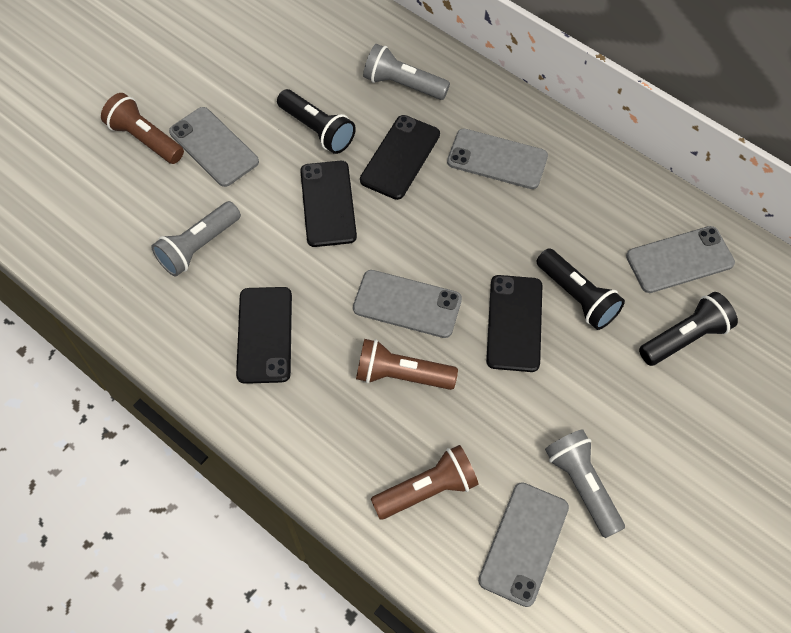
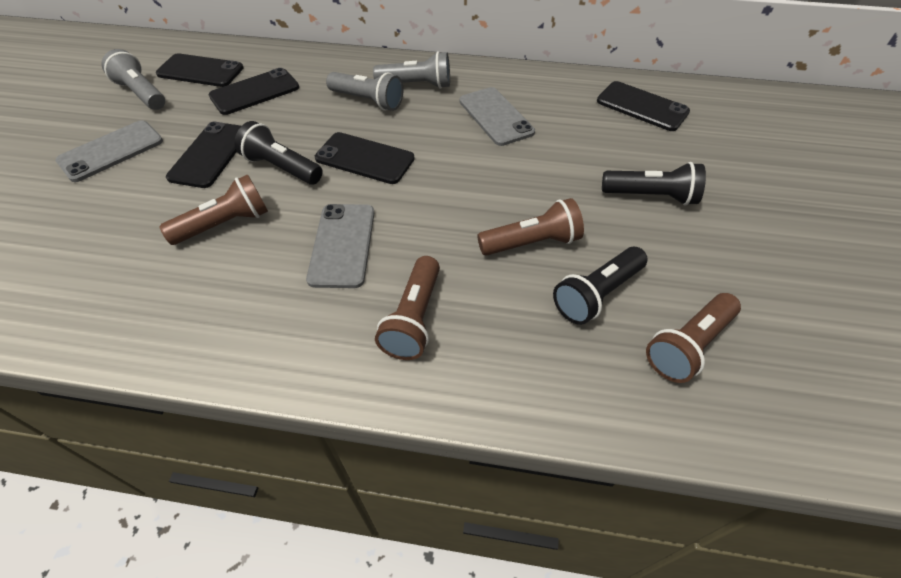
black phone: [236,287,292,384] [300,161,357,247] [360,115,440,200] [486,275,542,372] = 4 -> [156,53,243,87] [166,122,241,188] [209,68,299,115] [315,132,415,184] [597,81,690,131] = 5
brown flashlight: [101,93,184,164] [356,339,458,390] [371,445,479,520] = 3 -> [159,174,268,245] [375,256,440,360] [477,198,584,256] [646,293,741,383] = 4
grey phone: [169,107,259,187] [353,270,462,338] [447,128,548,189] [478,482,569,607] [626,226,735,293] = 5 -> [56,120,163,182] [306,204,374,288] [459,87,535,146] = 3

